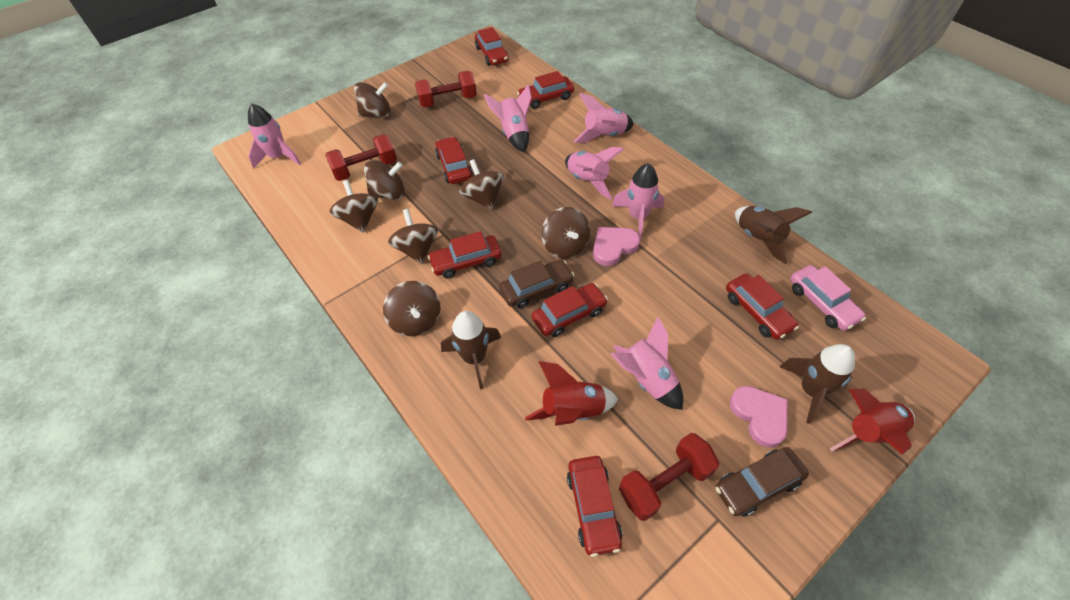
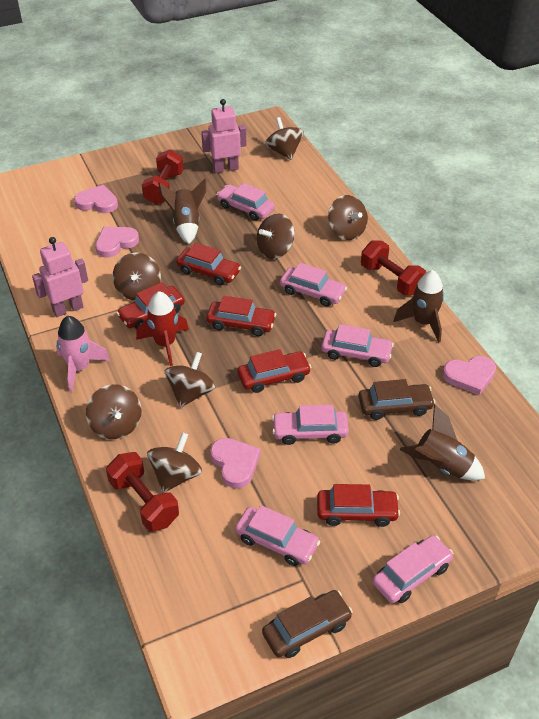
pink car: [790,265,866,331] = 1 -> [216,183,275,221] [235,505,320,566] [272,405,349,445] [280,263,347,307] [321,324,394,367] [372,535,453,603] = 6
pink heart: [593,227,640,266] [730,386,788,448] = 2 -> [74,185,118,213] [95,227,139,258] [210,438,260,488] [443,356,496,395] = 4
pink robot: none = 0 -> [32,237,88,317] [201,99,246,173] = 2
pink rocket: [248,104,301,169] [484,84,532,152] [565,147,624,200] [574,93,634,143] [611,317,683,410] [612,163,664,239] = 6 -> [56,316,110,392] = 1
red car: [428,231,501,278] [435,136,473,184] [475,27,509,66] [517,71,574,109] [532,283,608,337] [567,456,623,557] [726,273,799,340] = 7 -> [117,282,185,329] [176,243,241,285] [206,296,276,336] [238,349,312,393] [317,484,400,527] = 5
red rocket: [525,361,618,426] [830,388,915,454] = 2 -> [136,291,189,366] = 1

